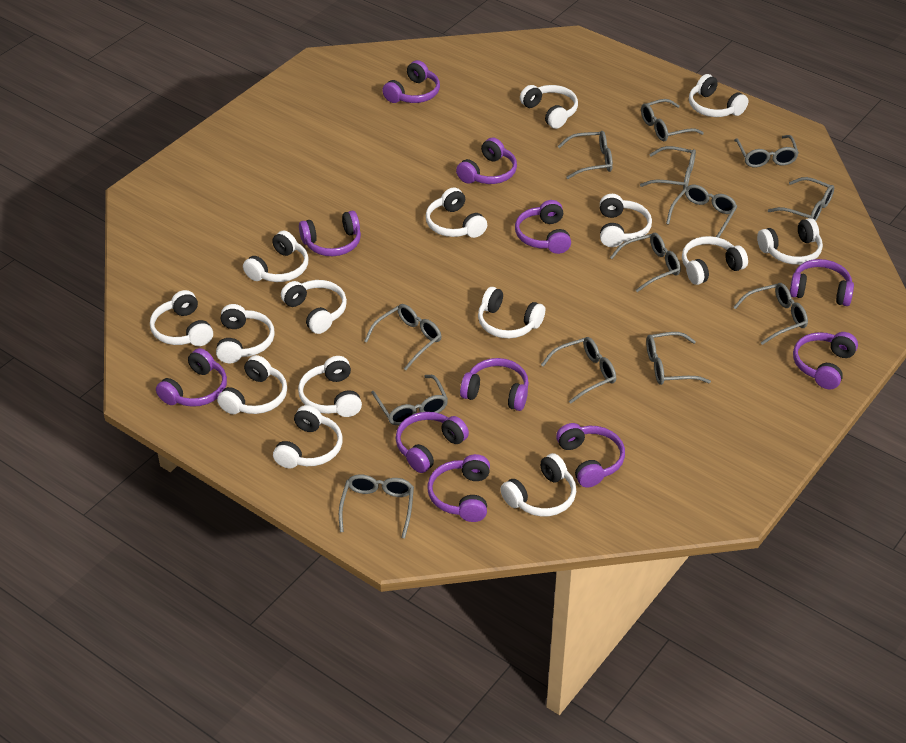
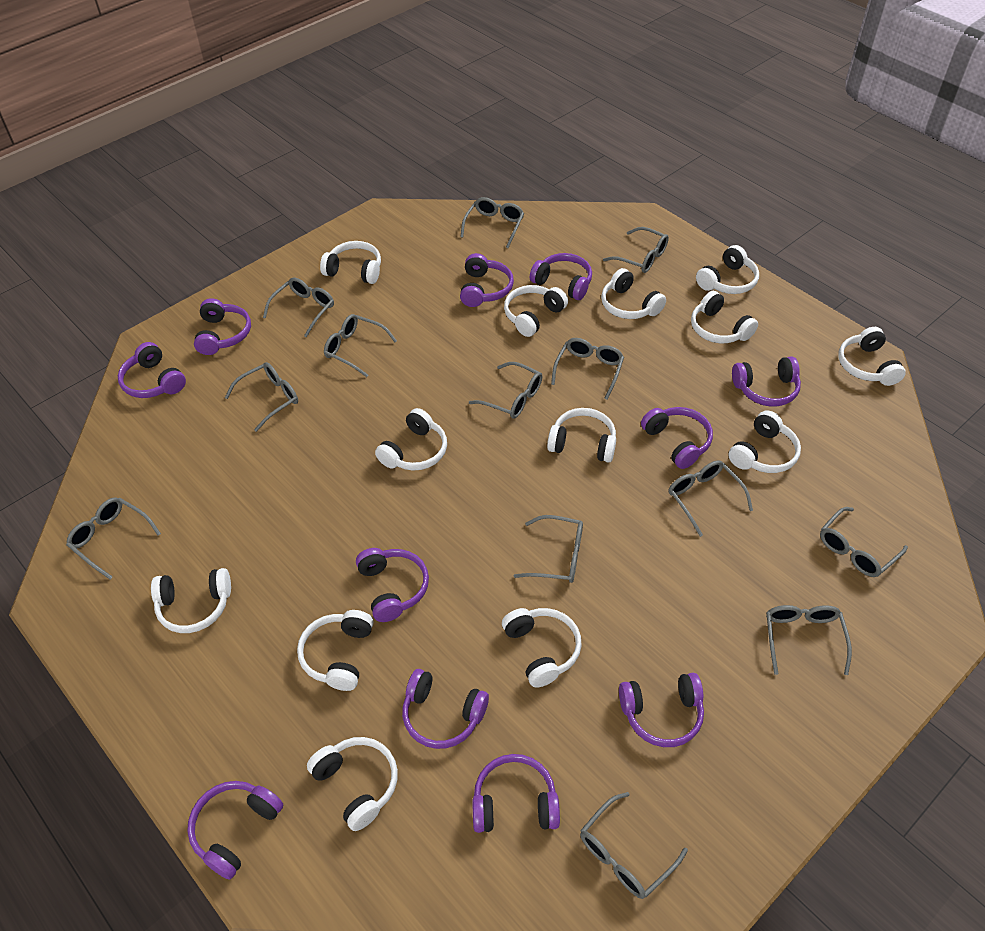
white headphones: [150,290,213,346] [216,304,275,363] [217,355,287,414] [243,231,308,282] [273,405,342,469] [281,280,347,334] [298,356,362,417] [426,188,487,238] [478,287,545,338] [500,453,576,517] [520,85,578,129] [600,194,652,247] [682,236,748,285] [689,74,749,117] [757,218,823,265] = 15 -> [151,568,231,633] [297,610,373,691] [307,737,398,831] [320,241,381,284] [375,408,447,470] [502,608,582,688] [504,285,568,337] [547,408,616,463] [601,268,666,319] [691,291,758,343] [696,245,759,294] [728,410,801,473] [838,327,906,386] = 13

